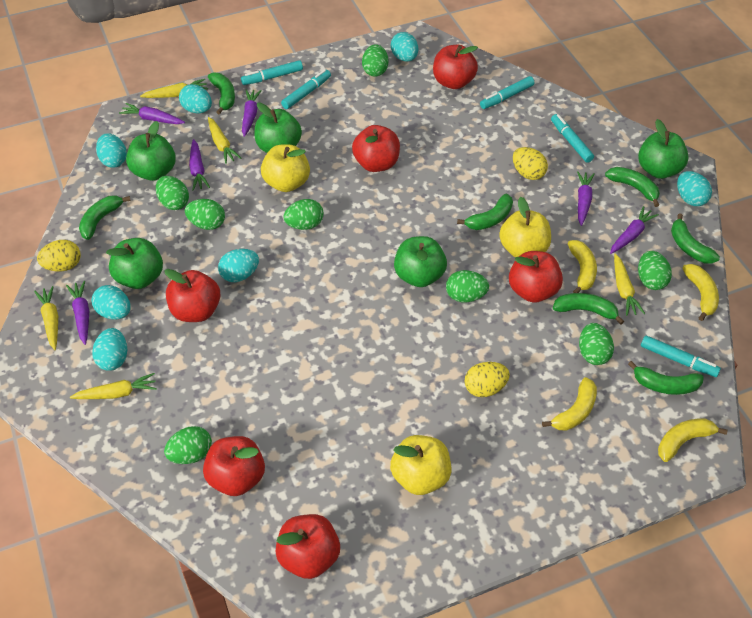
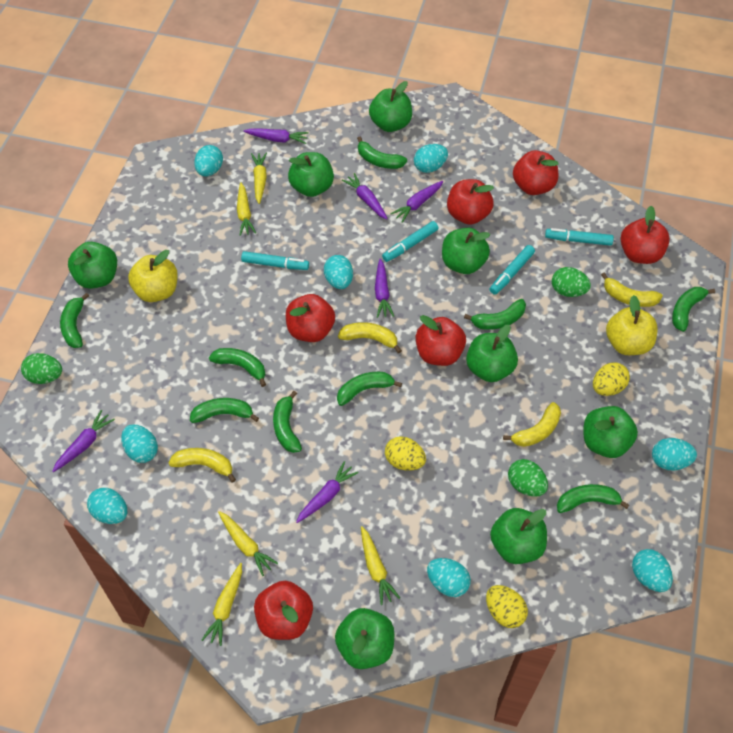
green apple: [106,238,163,289] [126,121,176,181] [254,102,302,153] [394,236,447,287] [638,119,689,179] = 5 -> [68,242,117,289] [288,152,334,197] [335,608,394,669] [369,81,412,132] [442,228,490,274] [466,325,518,382] [490,508,547,564] [583,406,638,458] = 8
green banana: [79,195,130,240] [208,72,235,114] [457,194,513,230] [553,293,624,325] [605,167,660,207] [628,361,704,395] [671,213,720,264] = 7 -> [60,293,89,348] [190,398,259,423] [209,348,266,387] [273,391,302,453] [337,372,402,406] [357,137,407,169] [464,299,526,330] [557,484,629,513] [672,287,715,332] = 9
green egg: [156,176,189,210] [164,426,212,464] [185,199,225,230] [283,199,324,230] [362,44,388,77] [446,270,489,302] [579,323,614,365] [638,251,672,290] = 8 -> [21,353,62,384] [508,459,548,497] [551,267,591,297] = 3
turquoise egg: [92,285,131,320] [92,328,127,371] [96,133,127,168] [179,84,212,113] [218,249,259,282] [391,32,418,61] [677,171,712,206] = 7 -> [87,488,127,524] [121,424,158,463] [194,145,223,176] [324,255,353,289] [414,144,448,173] [427,558,471,597] [632,549,673,592] [652,438,697,470] = 8
turquoise marker: [241,60,303,85] [281,69,331,109] [480,76,534,109] [551,114,594,163] [641,335,721,377] = 5 -> [241,251,309,270] [382,221,439,262] [490,245,535,295] [545,228,614,246] = 4
yellow apple: [261,144,310,192] [390,435,452,495] [499,197,551,258] = 3 -> [128,250,178,302] [606,295,658,355] = 2

